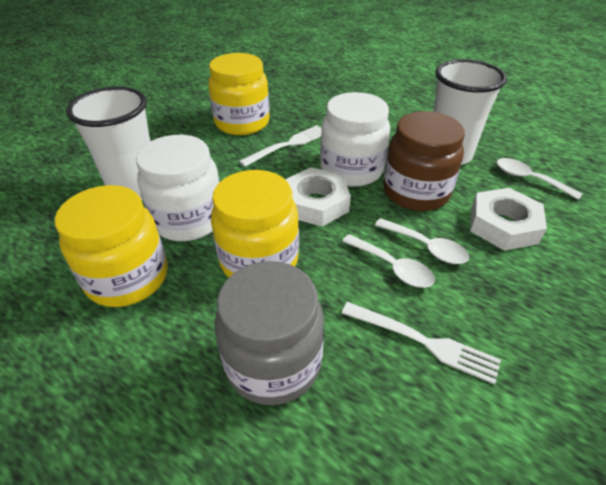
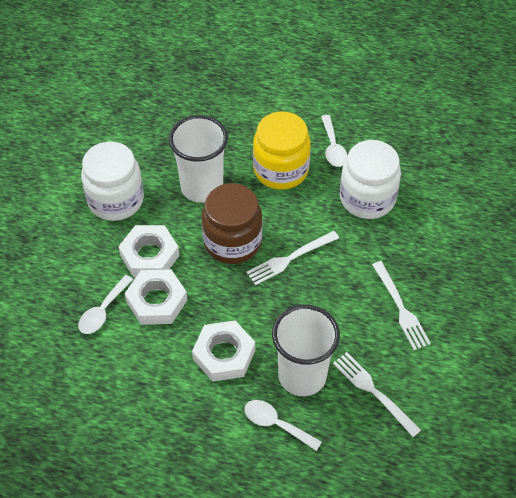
grey jar: [215,261,324,405] = 1 -> none = 0
white fork: [239,125,322,167] [342,302,501,385] = 2 -> [246,231,339,285] [333,352,421,437] [372,261,431,350] = 3
white nut: [285,167,351,227] [470,188,547,251] = 2 -> [118,225,179,277] [125,269,187,325] [192,321,255,382] = 3
yellow jar: [55,185,168,307] [208,53,270,135] [211,170,299,278] = 3 -> [253,112,311,190] = 1

